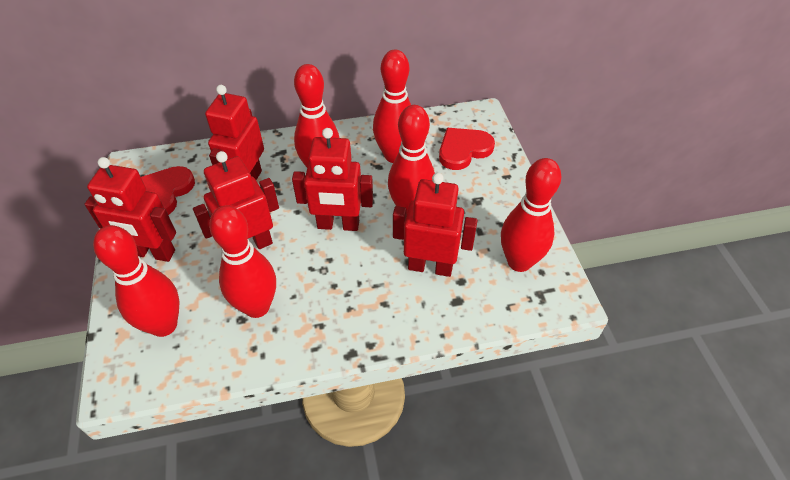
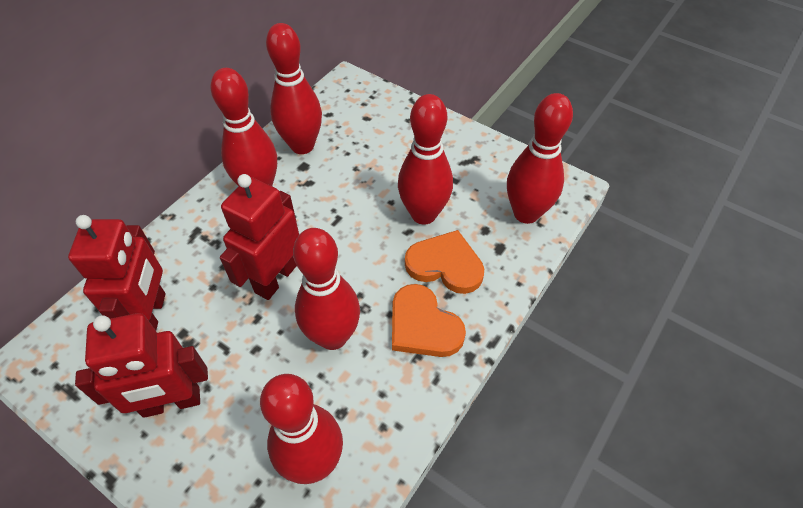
orange heart: none = 0 -> [392,284,466,357] [405,230,484,294] = 2
red heart: [141,166,195,215] [439,128,495,170] = 2 -> none = 0
red robot: [84,157,176,262] [193,151,279,249] [205,85,264,180] [292,128,373,231] [393,173,478,277] = 5 -> [68,215,165,330] [75,313,208,418] [220,174,299,300] = 3

